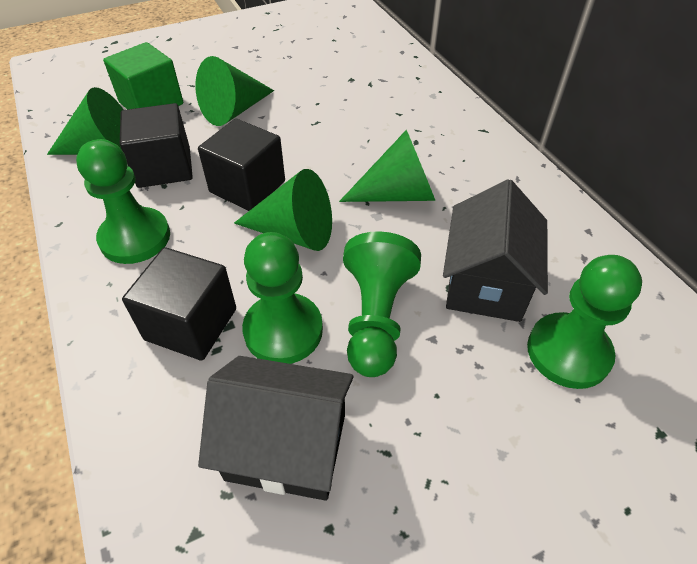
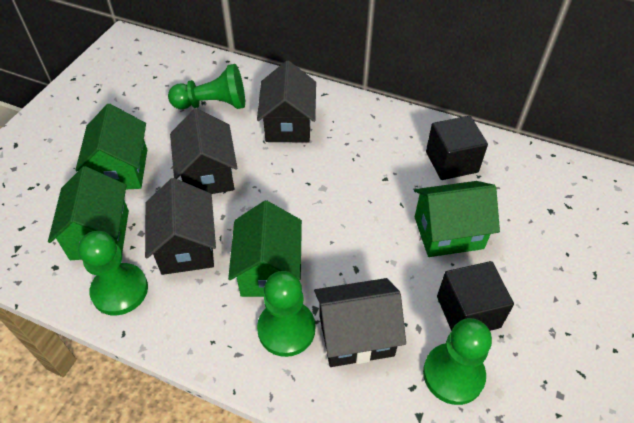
black cube: [120,103,193,188] [122,247,236,361] [198,118,285,211] = 3 -> [426,116,488,180] [437,261,514,331] = 2
black house: [198,356,354,501] [443,179,548,322] = 2 -> [145,178,216,275] [170,108,237,194] [257,60,316,143] [314,278,406,367] = 4
green cone: [47,87,124,155] [195,56,274,126] [234,169,332,251] [339,130,435,202] = 4 -> none = 0
green cube: [103,42,183,109] = 1 -> none = 0
green house: none = 0 -> [48,166,129,260] [75,104,147,189] [228,201,302,297] [414,181,500,257] = 4

